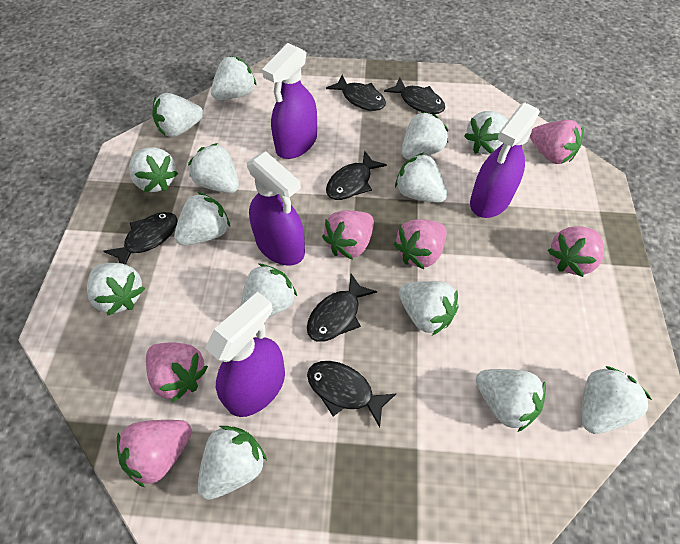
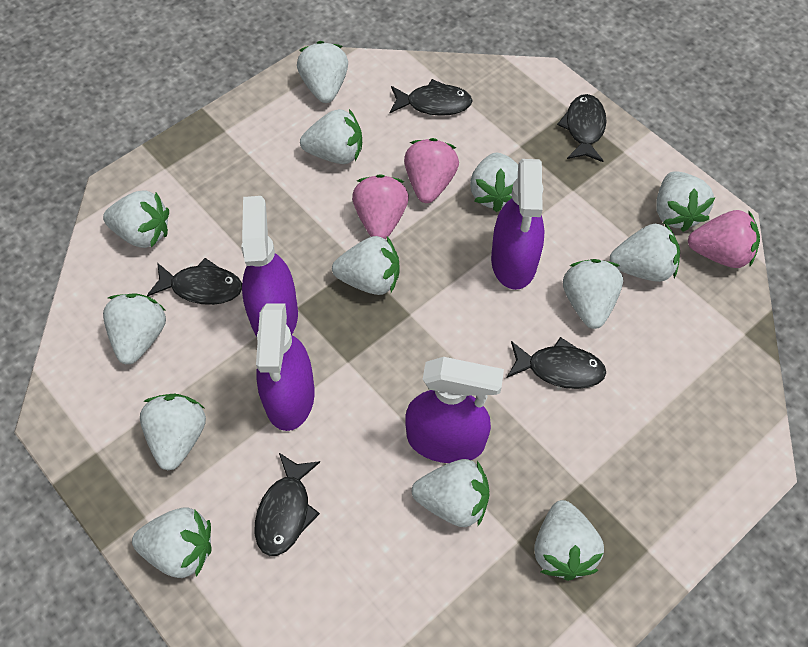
black fish: [103,212,178,265] [307,274,377,342] [307,361,397,427] [326,75,386,111] [326,151,387,200] [384,77,445,114] = 6 -> [147,258,242,305] [255,453,320,556] [390,79,473,116] [507,337,606,389] [557,94,606,162] = 5
pink strawberry: [117,420,192,488] [146,342,208,402] [322,210,374,260] [393,219,446,269] [530,120,584,164] [548,226,604,277] = 6 -> [352,175,409,239] [404,138,459,203] [688,210,760,268] = 3
white strawberry: [87,263,145,316] [129,147,178,192] [153,93,204,137] [174,192,230,246] [188,143,239,193] [198,426,267,500] [211,56,257,100] [240,264,297,318] [395,153,448,203] [399,281,458,335] [402,111,448,160] [464,111,508,155] [476,369,546,432] [582,366,652,434] = 14 -> [103,190,169,248] [103,293,166,364] [132,507,212,578] [140,393,206,470] [297,41,348,103] [300,109,362,164] [332,236,400,295] [412,459,489,527] [470,153,518,212] [534,500,604,581] [563,259,623,329] [610,223,680,282] [656,171,715,232] = 13

